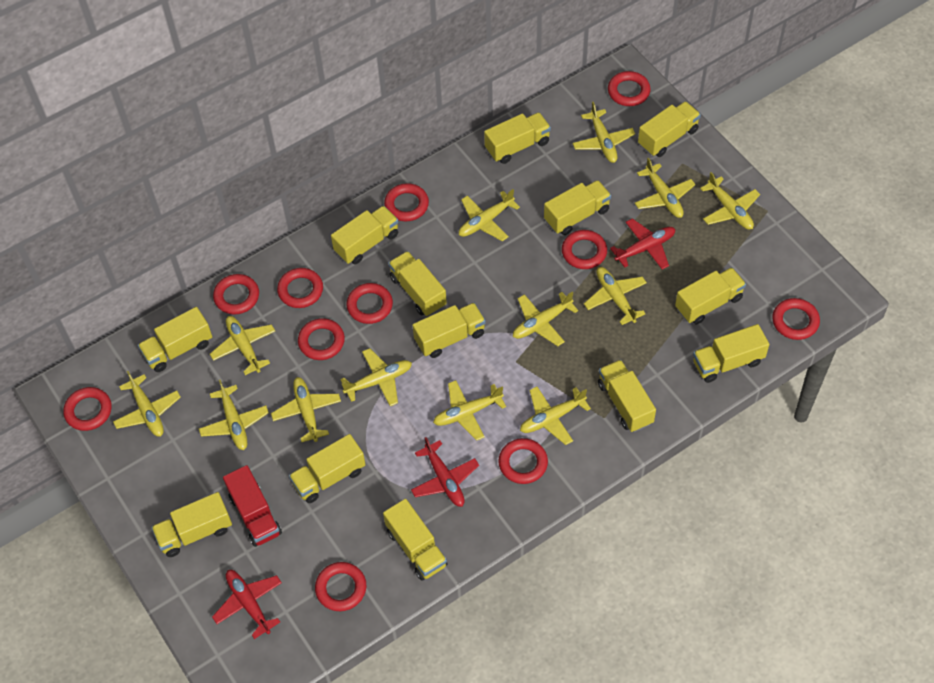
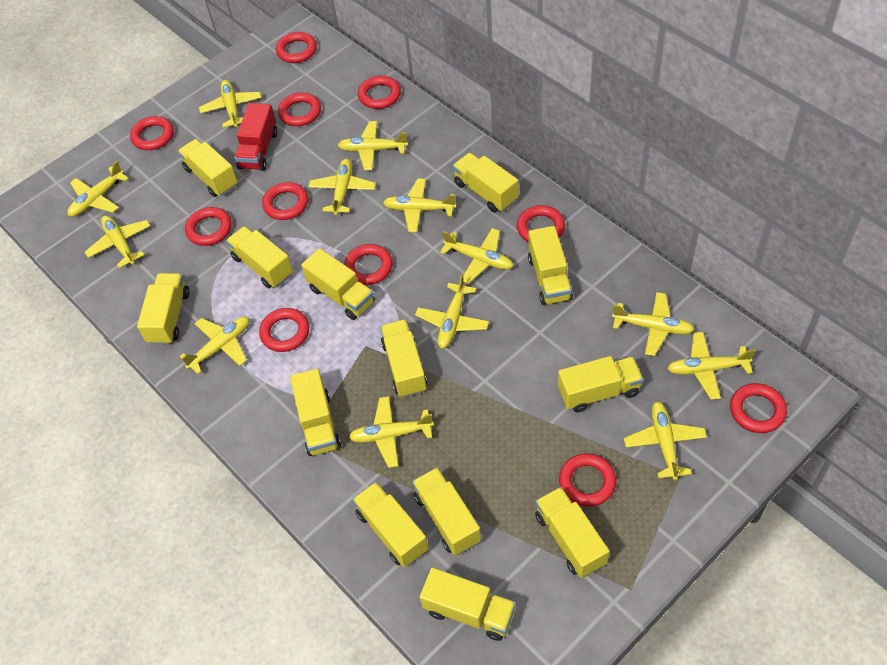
red plane: [212,570,282,639] [411,437,479,507] [610,218,675,270] = 3 -> none = 0

